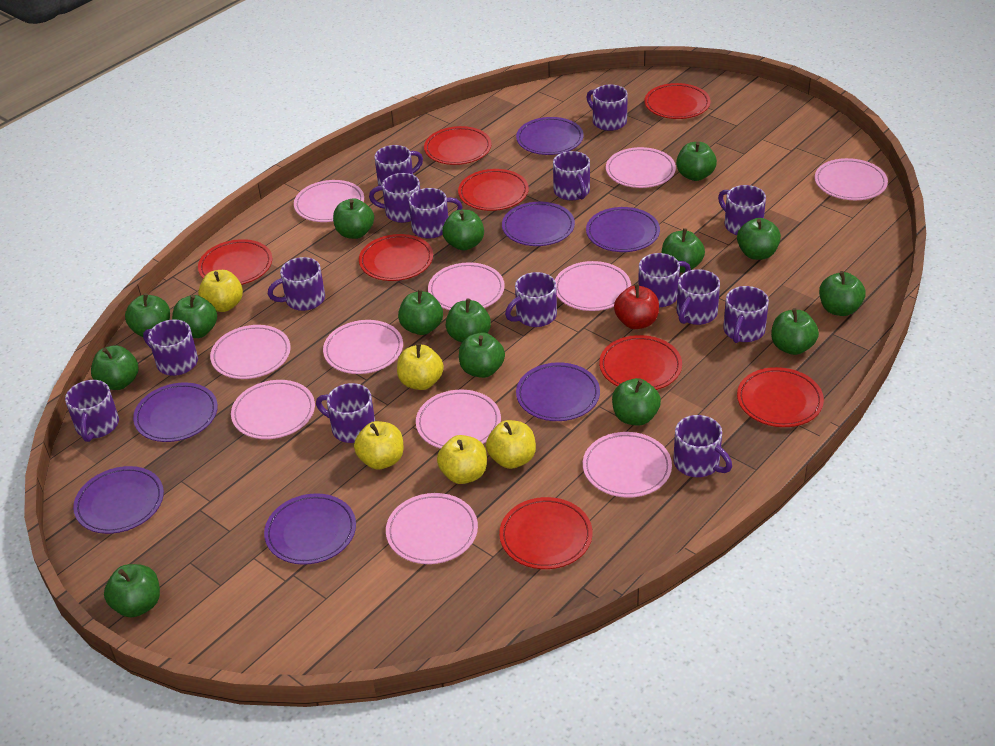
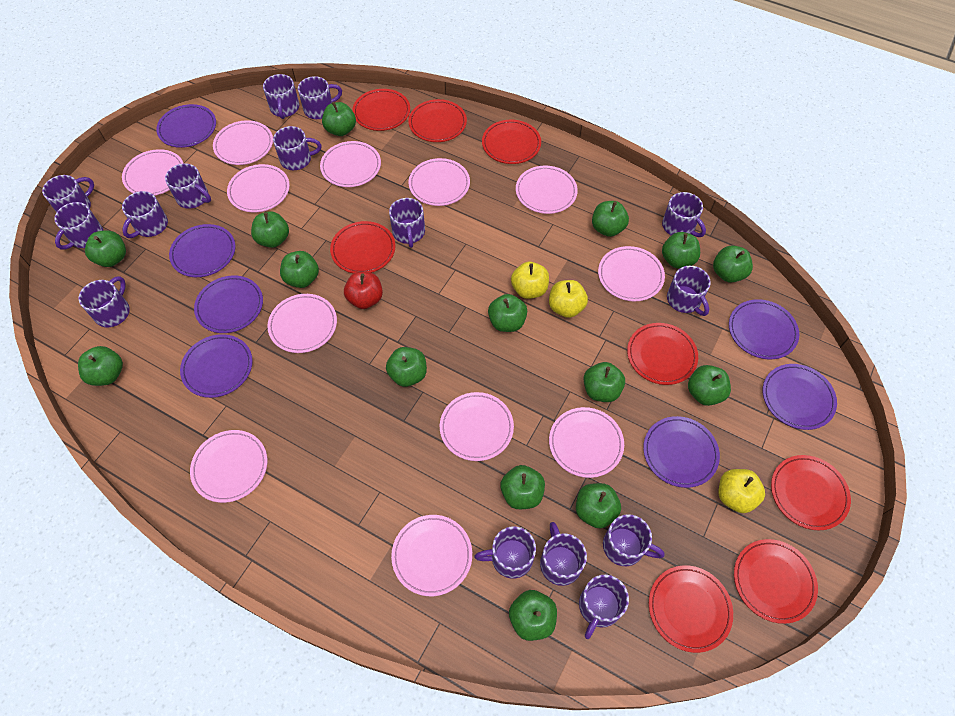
pink plate: [210,325,291,379] [231,380,315,439] [294,180,364,222] [323,320,403,374] [386,493,478,564] [416,390,501,449] [428,262,505,310] [555,261,631,311] [583,432,672,498] [606,147,676,188] [815,158,888,200] = 11 -> [122,149,183,196] [190,430,267,503] [213,120,273,165] [227,164,290,212] [268,294,337,353] [320,141,381,187] [391,515,472,596] [408,158,470,206] [440,392,514,461] [516,166,578,214] [549,407,624,478] [598,246,665,301] = 12
yellow apple: [198,270,243,312] [354,421,404,469] [397,343,444,390] [437,435,487,484] [486,420,536,469] = 5 -> [511,262,549,299] [549,280,588,318] [719,469,765,513] = 3

